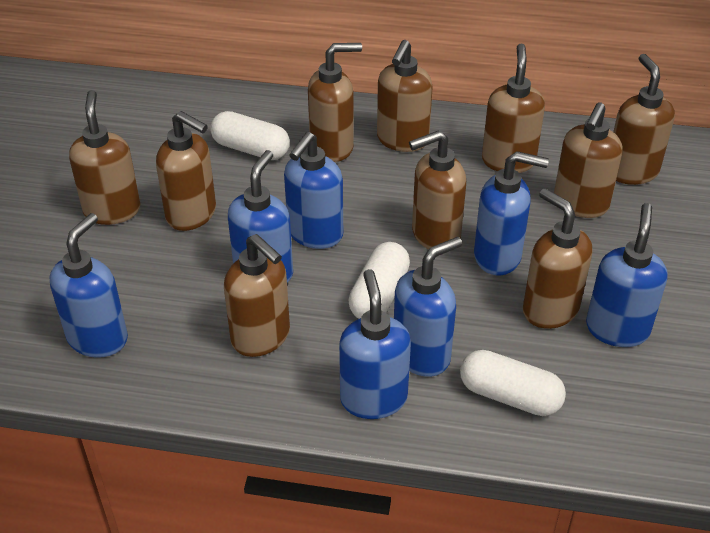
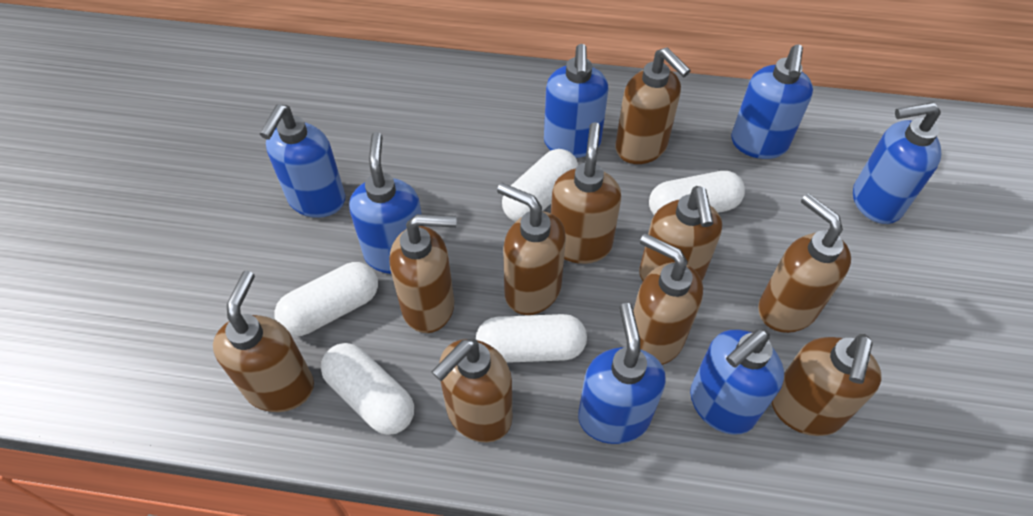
white capsule: [210,111,290,160] [349,242,410,319] [460,350,566,416] = 3 -> [275,262,378,336] [321,343,414,435] [476,314,587,363] [502,149,578,222] [649,171,745,215] = 5

